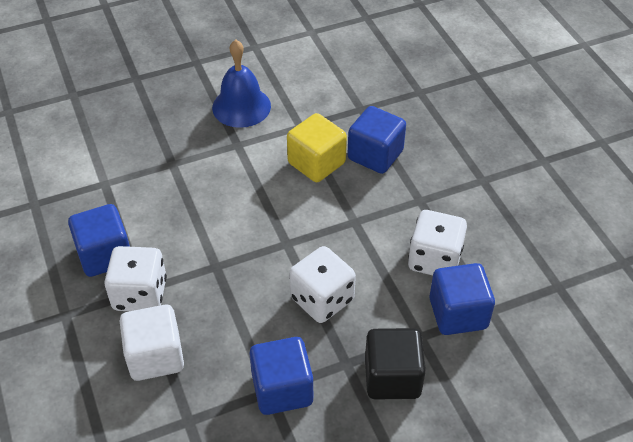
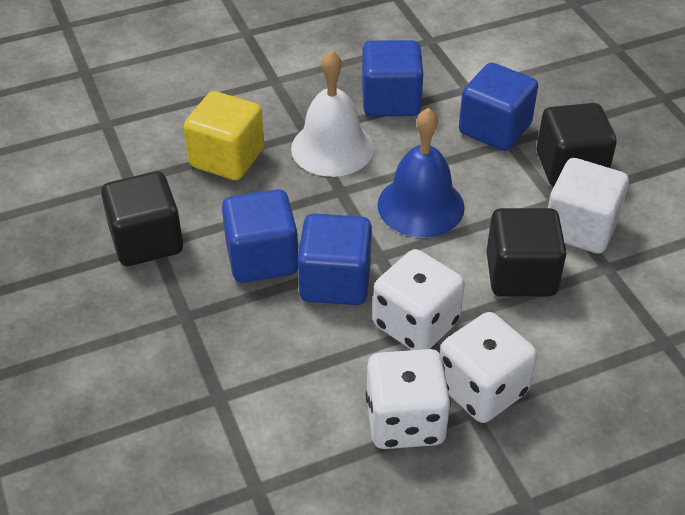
black cube: [365,328,426,400] = 1 -> [101,171,183,266] [486,208,566,297] [537,103,617,187] = 3
white bell: none = 0 -> [291,50,374,177] = 1

